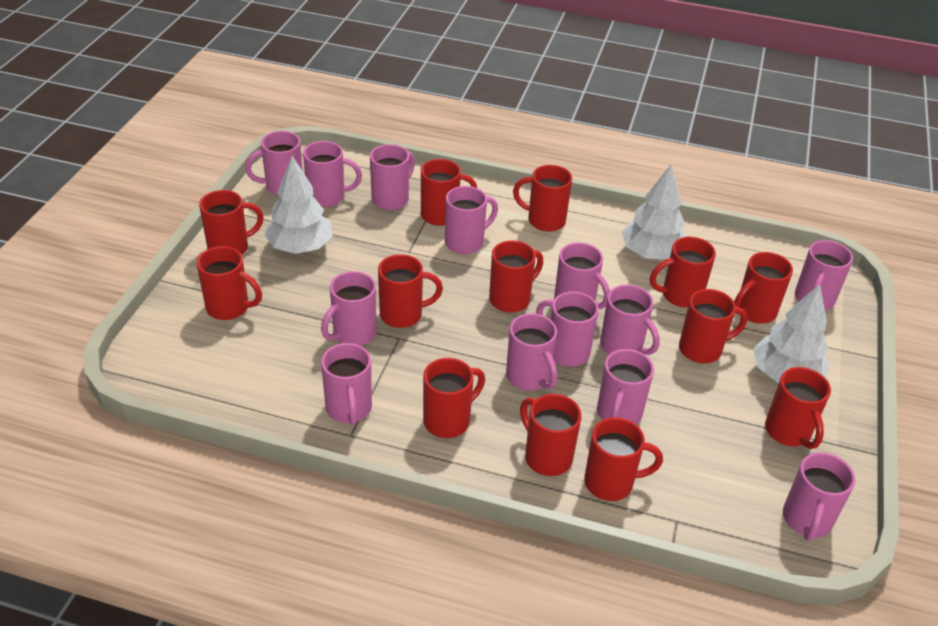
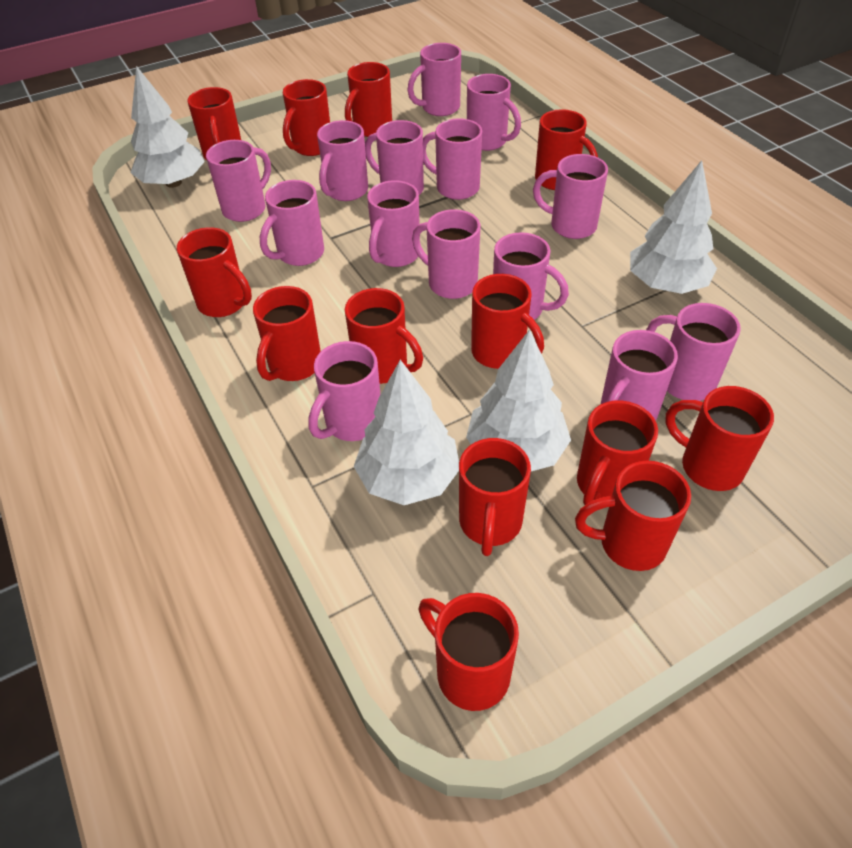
pink mug: [245,131,303,196] [303,141,362,207] [321,271,377,345] [321,343,372,425] [370,144,415,210] [445,186,498,254] [506,313,557,390] [536,291,599,367] [554,242,610,309] [597,349,654,424] [600,285,660,355] [783,452,855,541] [795,240,853,310] = 13 -> [206,140,271,222] [260,180,324,266] [308,341,380,441] [317,120,368,201] [365,120,424,195] [367,180,420,267] [407,43,461,116] [412,209,481,299] [423,118,482,200] [467,74,521,151] [493,232,569,320] [533,154,608,239] [601,330,678,421] [646,303,741,401] = 14
white tree: [264,156,333,254] [622,165,687,260] [753,284,830,383] = 3 -> [131,66,205,188] [353,360,459,505] [466,329,571,471] [630,160,717,294] = 4

